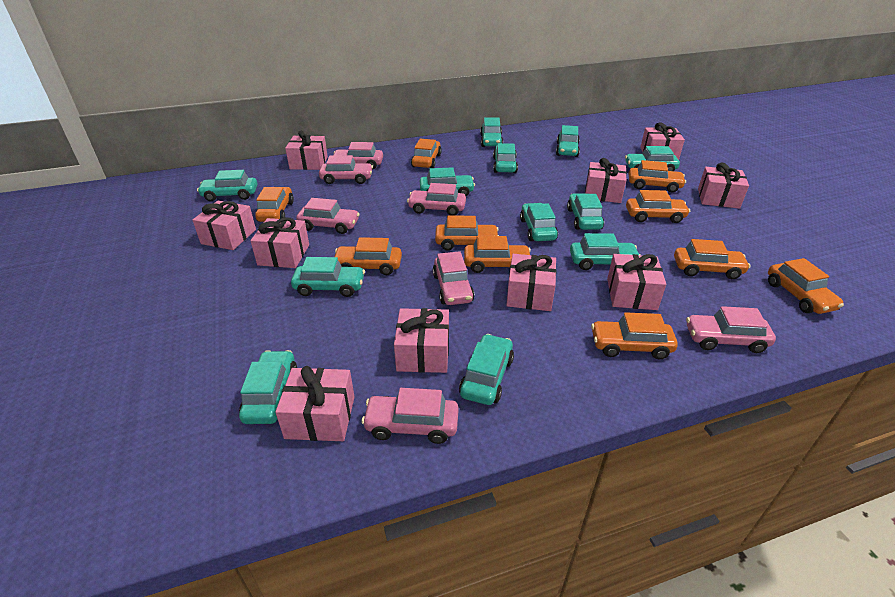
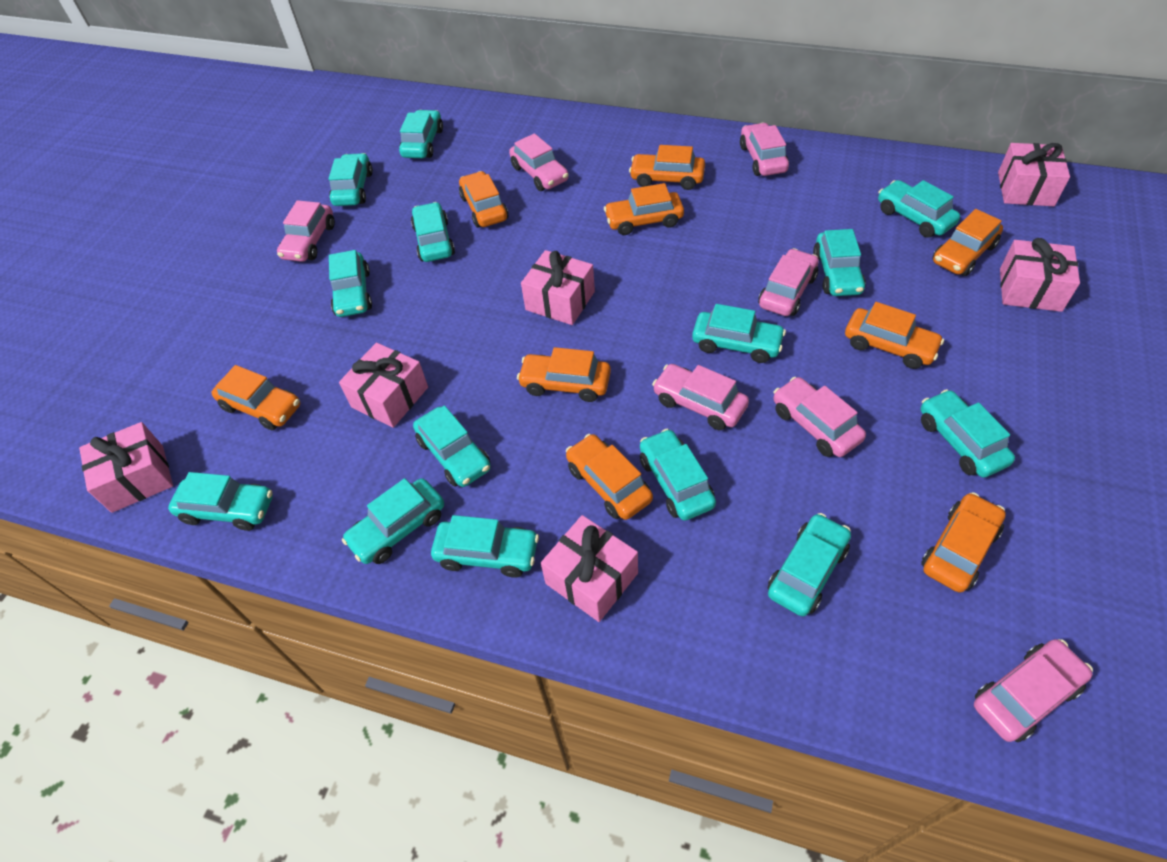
orange car: [255,187,294,222] [334,237,402,275] [411,139,442,168] [435,216,499,251] [464,236,531,273] [591,312,678,359] [626,190,690,223] [629,160,686,192] [674,239,750,279] [768,258,844,314] = 10 -> [212,365,300,430] [459,171,508,228] [517,347,611,402] [566,434,653,520] [604,183,684,235] [629,145,705,190] [845,302,944,369] [921,492,1006,593] [932,209,1003,276] = 9
pink gift: [192,201,256,250] [250,217,309,268] [275,366,355,441] [285,131,328,170] [394,308,449,373] [506,254,557,311] [585,158,627,203] [607,254,666,310] [640,122,685,160] [698,163,749,209] = 10 -> [79,422,173,513] [339,343,428,428] [521,250,595,325] [541,515,638,622] [998,143,1070,206] [1000,238,1080,312] = 6
turquoise car: [197,170,257,201] [239,350,297,424] [291,257,365,297] [420,167,475,196] [459,334,514,405] [480,117,503,147] [493,143,518,173] [520,203,558,241] [556,125,580,157] [567,193,604,230] [570,233,640,270] [625,146,680,171] = 12 -> [168,472,273,531] [328,153,373,206] [329,250,372,317] [342,478,444,564] [399,110,443,158] [411,202,455,262] [413,406,491,487] [431,515,539,578] [640,429,716,521] [692,304,786,363] [768,513,851,616] [813,229,866,296] [878,180,960,238] [921,389,1015,478] = 14

